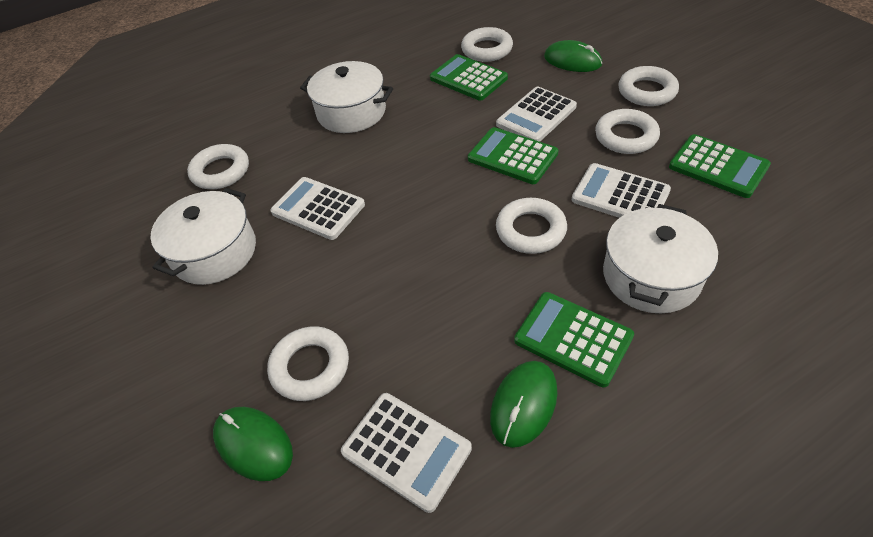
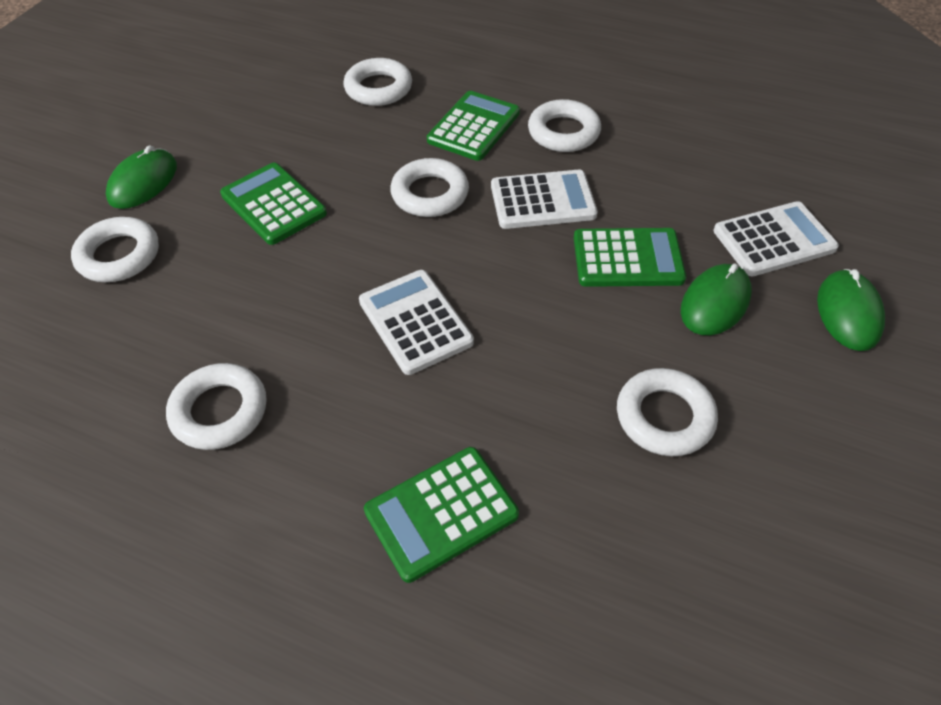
white calculator: [270,177,365,240] [341,393,472,513] [496,87,577,142] [572,163,671,218] = 4 -> [359,270,474,375] [491,170,598,229] [713,201,839,276] = 3
white pot: [150,188,256,285] [300,61,393,133] [603,204,718,313] = 3 -> none = 0

